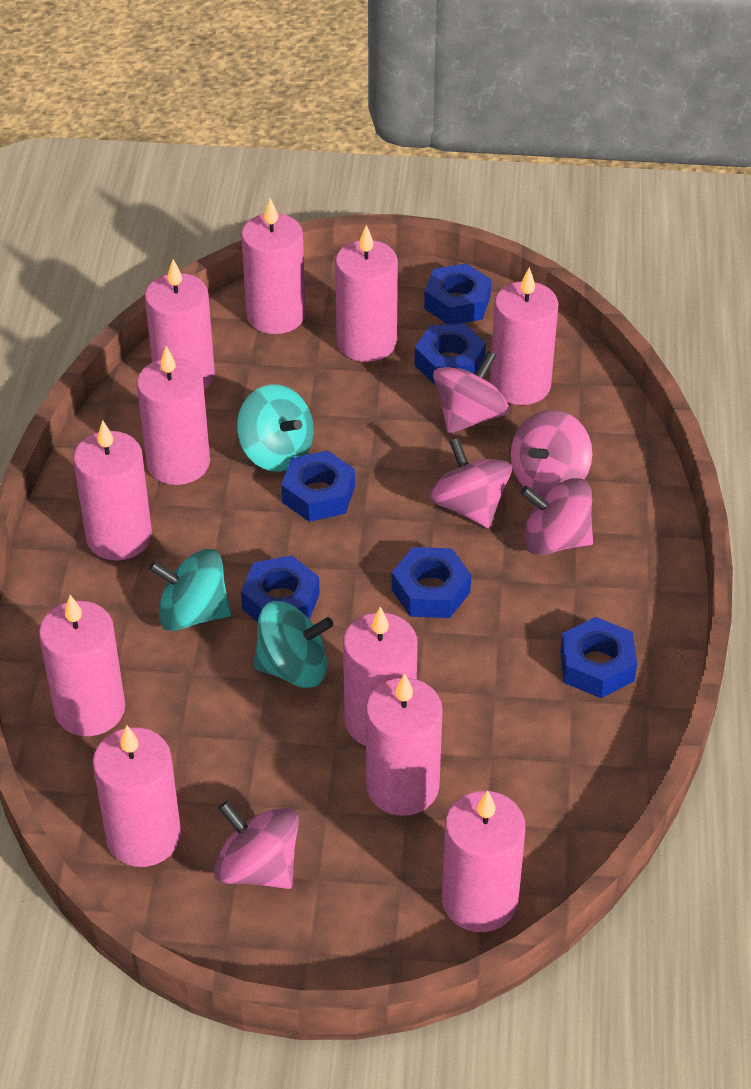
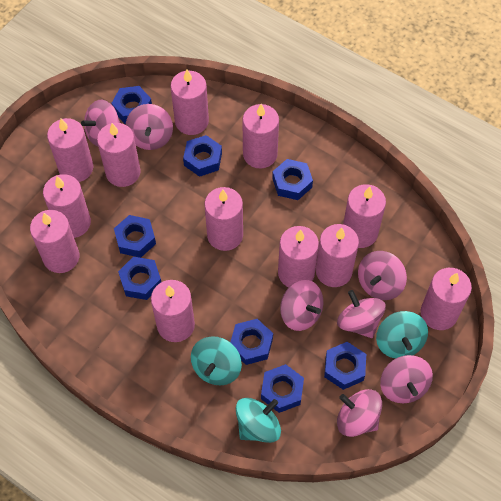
blue nut: [241,555,320,622] [281,450,355,522] [392,547,471,618] [415,324,486,386] [424,263,491,324] [560,617,637,698] = 6 -> [111,86,152,124] [114,215,156,258] [118,257,161,300] [183,135,222,177] [230,319,273,365] [261,364,304,413] [272,159,313,200] [324,342,366,390] = 8
pink candle: [39,595,125,736] [73,420,152,561] [93,725,181,867] [137,346,210,485] [145,259,215,390] [241,198,306,334] [335,225,398,362] [343,607,418,746] [366,674,443,816] [442,791,525,932] [490,267,559,405] = 11 -> [30,210,79,273] [43,174,91,238] [47,118,93,182] [97,123,141,187] [151,280,195,342] [171,70,209,135] [204,187,243,251] [242,104,279,169] [278,226,319,287] [316,224,359,287] [343,184,386,248] [421,268,472,330] = 12
pink spinning top: [213,801,299,889] [429,438,512,528] [433,351,509,434] [511,410,592,497] [520,478,593,555] = 5 -> [81,100,120,146] [126,104,173,150] [280,280,323,331] [337,290,386,338] [337,389,382,437] [358,251,407,300] [380,355,433,403] = 7

